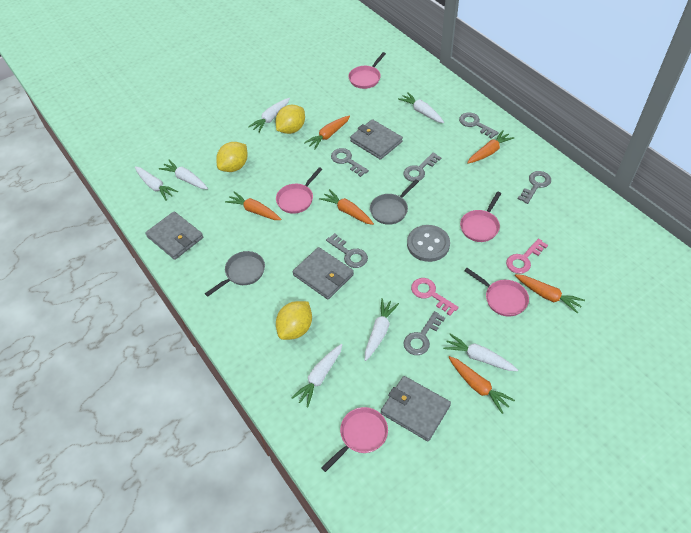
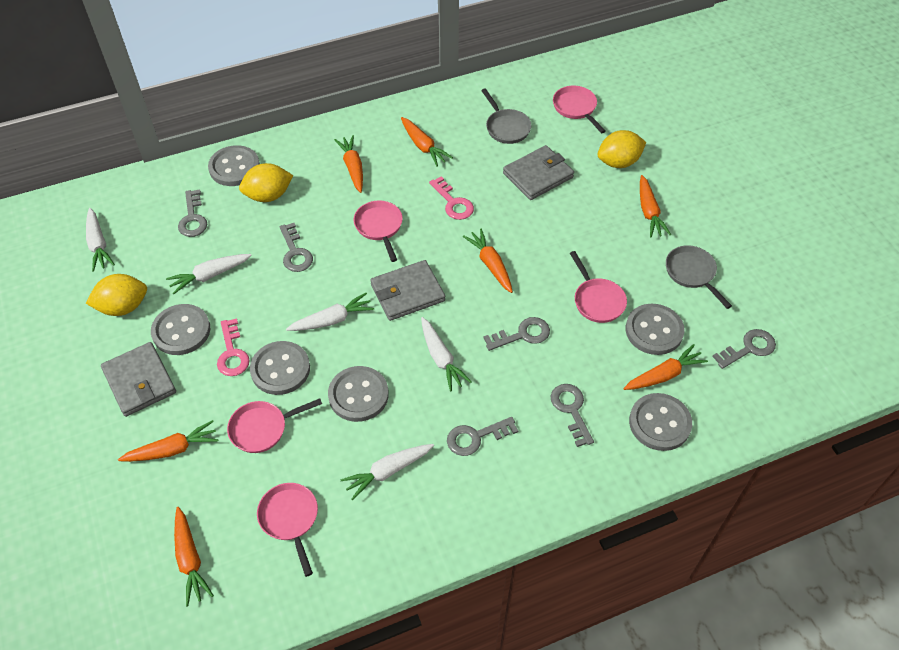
grey button: [407,225,450,262] = 1 -> [151,304,210,355] [208,145,260,186] [250,341,310,395] [328,366,389,422] [626,304,685,355] [629,393,692,451] = 6
grey wallet: [145,211,203,260] [293,247,354,299] [350,119,403,160] [381,376,451,441] = 4 -> [101,342,176,417] [370,260,445,321] [503,145,574,200] = 3
orange carrot: [225,192,282,220] [304,116,350,150] [319,189,374,225] [448,356,515,414] [467,130,514,163] [515,274,585,314] = 6 -> [118,420,218,462] [174,507,214,606] [334,135,363,193] [401,117,453,167] [463,228,513,293] [624,344,708,390] [640,175,671,237] = 7
white carrot: [135,166,178,201] [159,160,208,189] [248,98,290,133] [291,344,343,408] [365,298,399,361] [398,92,444,123] [443,334,518,371] = 7 -> [86,208,115,272] [166,254,252,294] [286,293,374,331] [341,444,434,500] [421,317,472,391] = 5

